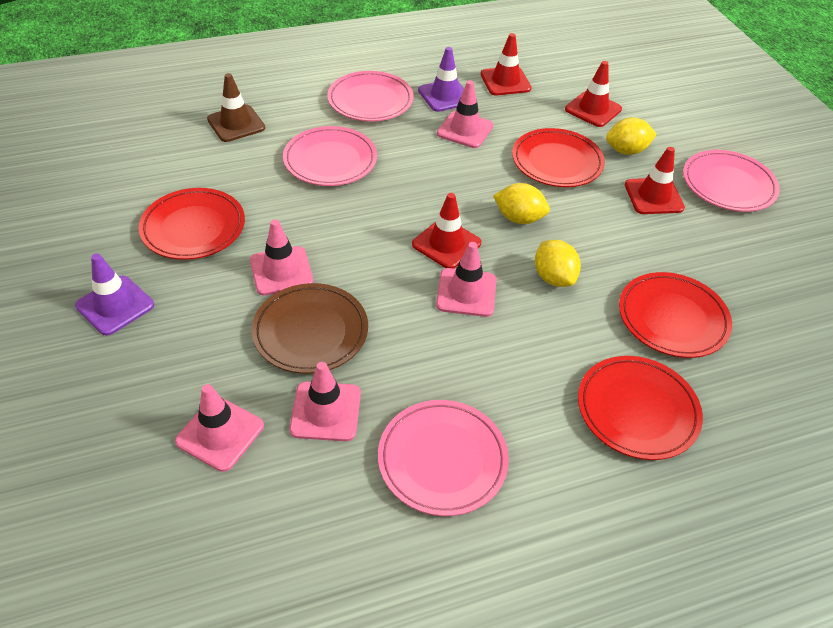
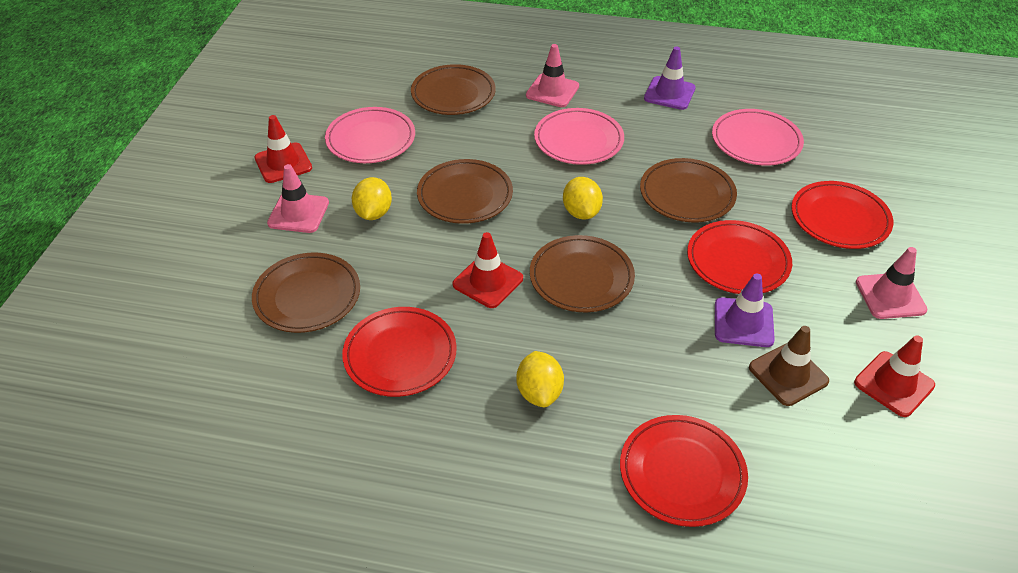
brown plate: [252,283,368,374] = 1 -> [252,253,360,333] [411,64,496,115] [417,159,513,224] [530,235,635,312] [640,158,737,222] = 5
pink plate: [283,126,377,186] [327,71,414,121] [378,400,509,516] [683,150,780,212] = 4 -> [325,107,415,163] [534,108,624,165] [712,109,804,166] = 3
pink traffic cone: [175,384,264,472] [250,219,313,295] [289,362,361,441] [436,242,496,317] [437,80,494,148] = 5 -> [267,164,329,233] [526,44,579,107] [856,247,927,319] = 3
red traffic cone: [412,193,481,268] [481,33,532,95] [565,61,622,127] [625,147,685,214] = 4 -> [255,115,312,183] [453,232,523,308] [854,335,935,417] = 3

